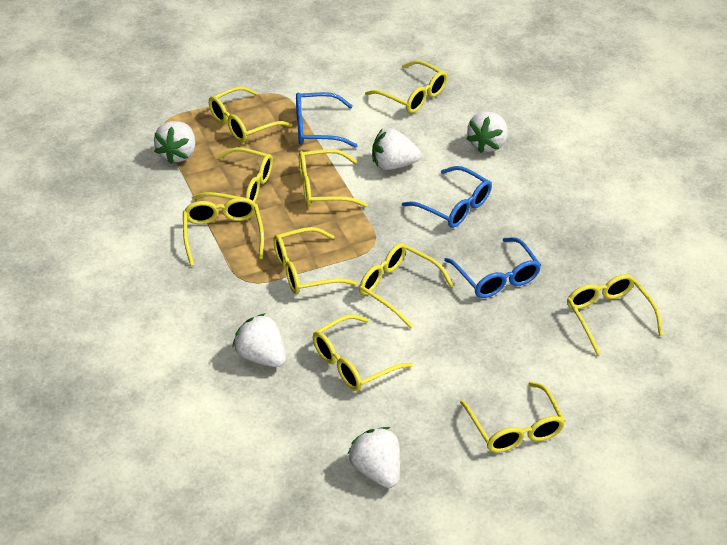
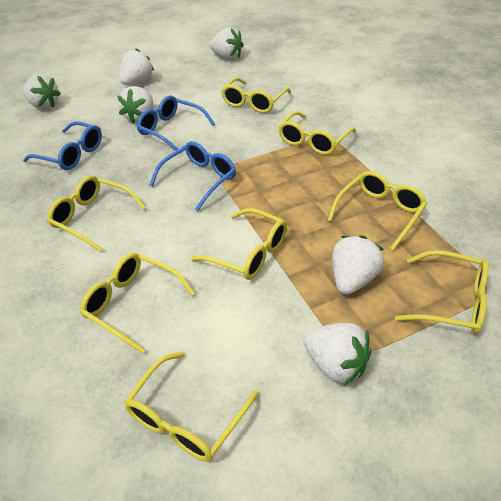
white strawberry: [154,121,195,164] [232,313,286,367] [348,427,400,488] [372,128,421,170] [466,111,508,153] = 5 -> [23,74,61,109] [117,86,154,124] [120,49,154,85] [210,27,244,60] [303,323,371,386] [332,235,384,294] = 6
yellow glasses: [183,198,264,266] [192,147,273,203] [209,86,292,142] [274,227,357,294] [299,149,368,207] [313,314,413,391] [359,243,454,328] [365,60,447,113] [460,382,565,453] [567,274,663,355] = 10 -> [47,175,146,252] [80,253,195,354] [124,351,259,462] [191,208,287,280] [221,78,291,113] [278,111,356,155] [328,171,427,251] [395,250,489,334] = 8

